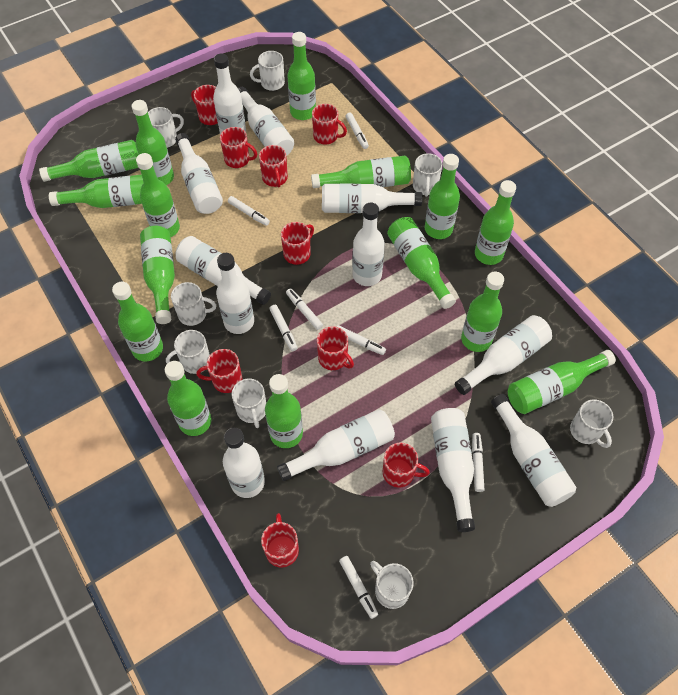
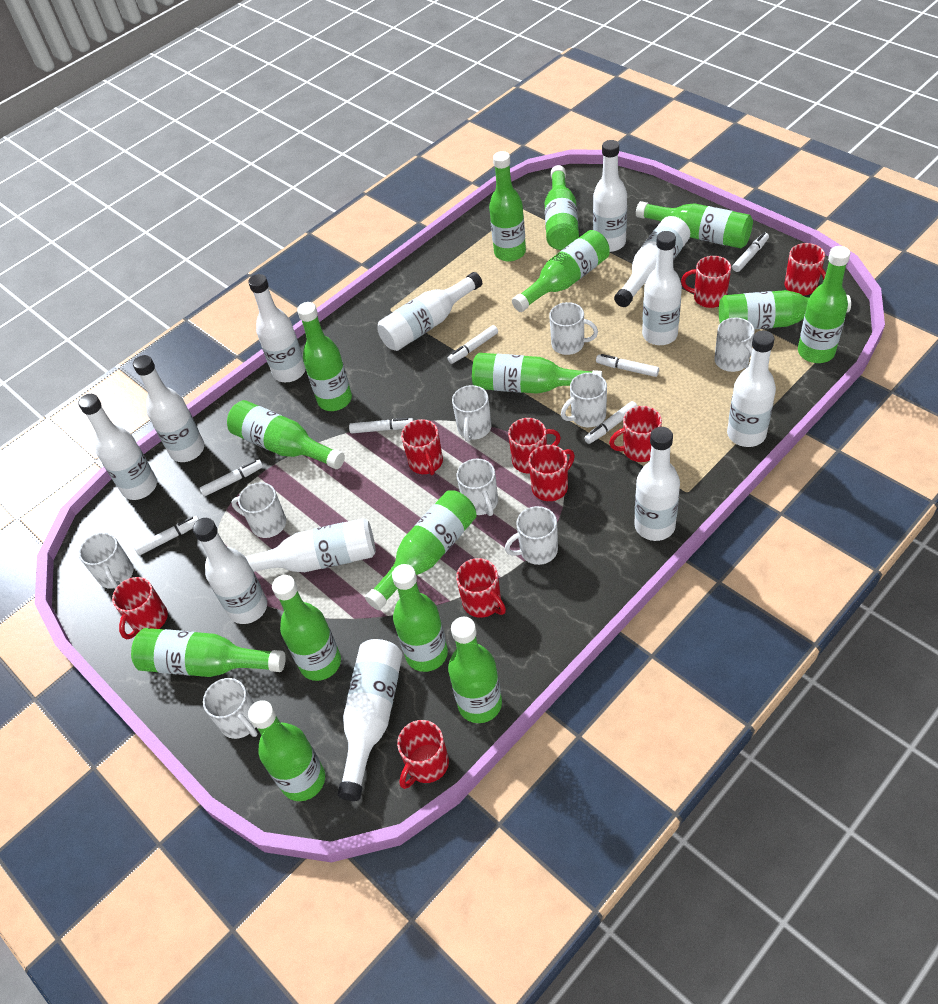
white mug: [148,107,184,148] [166,330,210,374] [171,282,216,326] [232,379,266,428] [250,51,285,91] [370,561,414,609] [413,153,443,197] [570,399,613,448] = 8 -> [79,533,134,589] [203,678,258,739] [231,482,286,538] [452,385,491,442] [456,459,498,516] [505,506,558,565] [549,302,598,355] [561,373,607,427] [714,317,755,372] = 9

